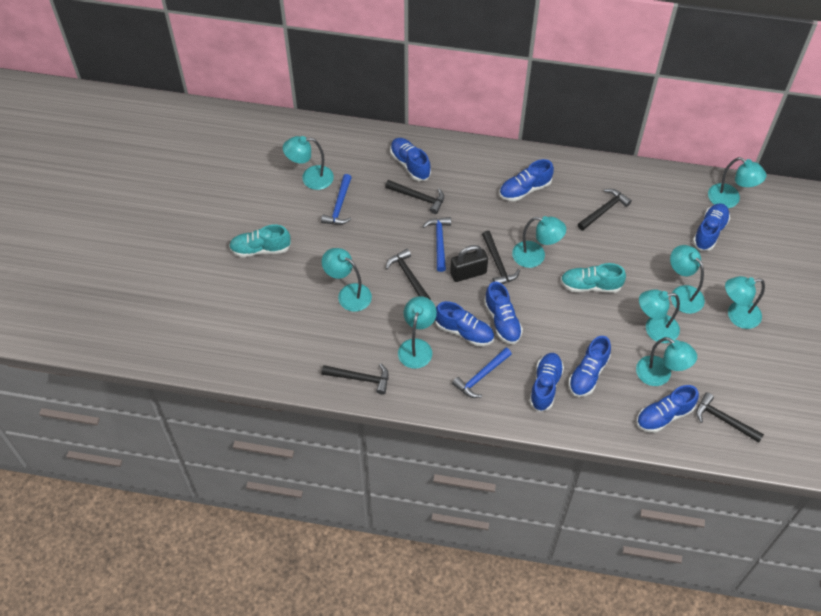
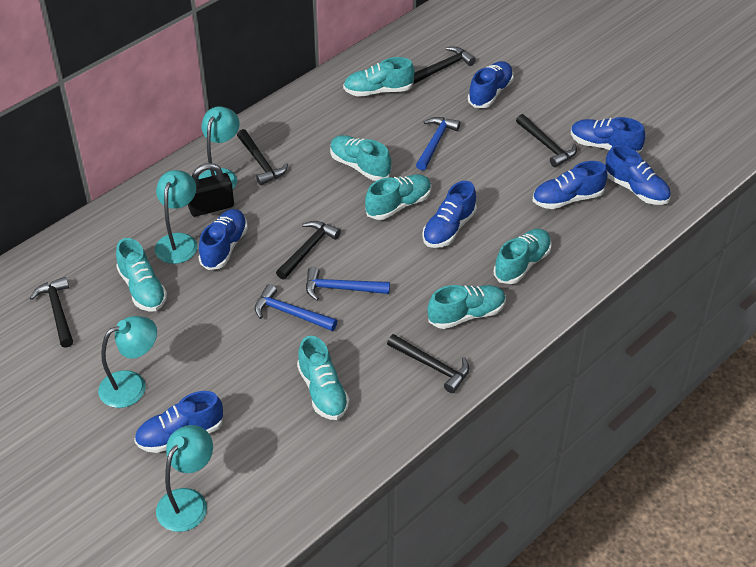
blue shoe: [390,138,431,181] [435,301,494,346] [484,282,523,344] [499,159,554,201] [529,353,564,412] [569,336,611,397] [636,385,699,433] [693,203,730,251] = 8 -> [134,391,223,453] [199,209,248,270] [422,181,477,248] [468,61,514,108] [533,161,607,209] [571,117,645,153] [605,145,671,205] = 7
turquoise lamp: [283,136,334,190] [322,248,372,312] [398,296,437,369] [512,216,566,268] [636,337,697,386] [639,289,680,343] [670,245,705,314] [708,157,767,208] [725,276,765,329] = 9 -> [98,316,157,408] [155,170,197,264] [156,425,213,532] [198,106,239,189] = 4
turquoise shoe: [229,225,291,257] [560,263,626,293] = 2 -> [116,238,167,312] [297,336,349,420] [330,135,391,181] [343,57,414,97] [365,174,432,220] [427,285,506,329] [494,229,552,284] = 7

